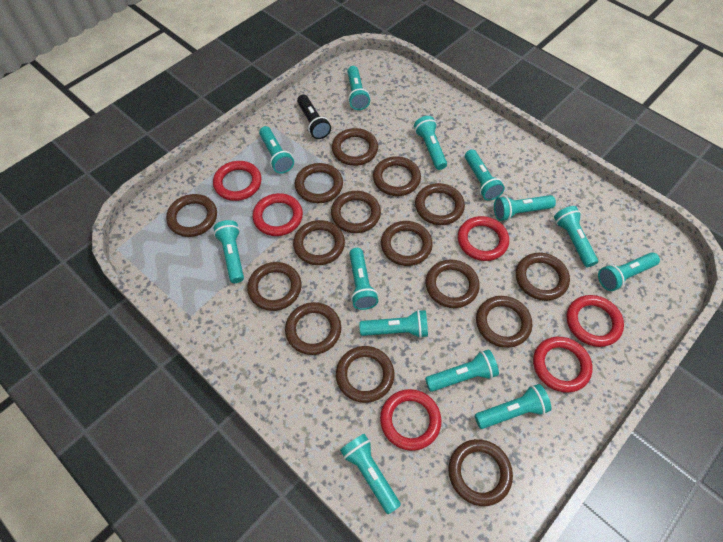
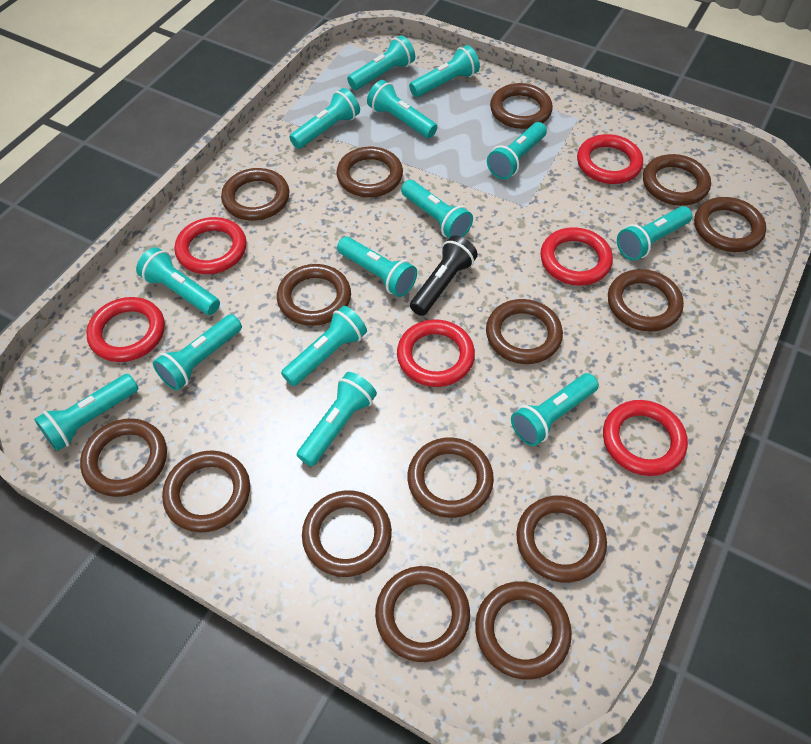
turquoise flashlight: [214,220,244,283] [259,126,294,174] [340,434,401,515] [347,66,370,110] [349,248,378,310] [359,310,428,338] [414,116,447,170] [425,349,499,392] [465,150,505,201] [475,384,552,429] [494,195,556,221] [554,206,598,267] [598,252,660,291] = 13 -> [34,374,139,451] [136,247,220,315] [153,314,242,391] [281,306,367,386] [290,88,360,149] [297,372,377,466] [337,237,417,297] [347,35,415,90] [367,80,437,138] [401,180,473,238] [409,45,480,97] [487,122,547,179] [511,373,599,446] [617,206,692,261] = 14

